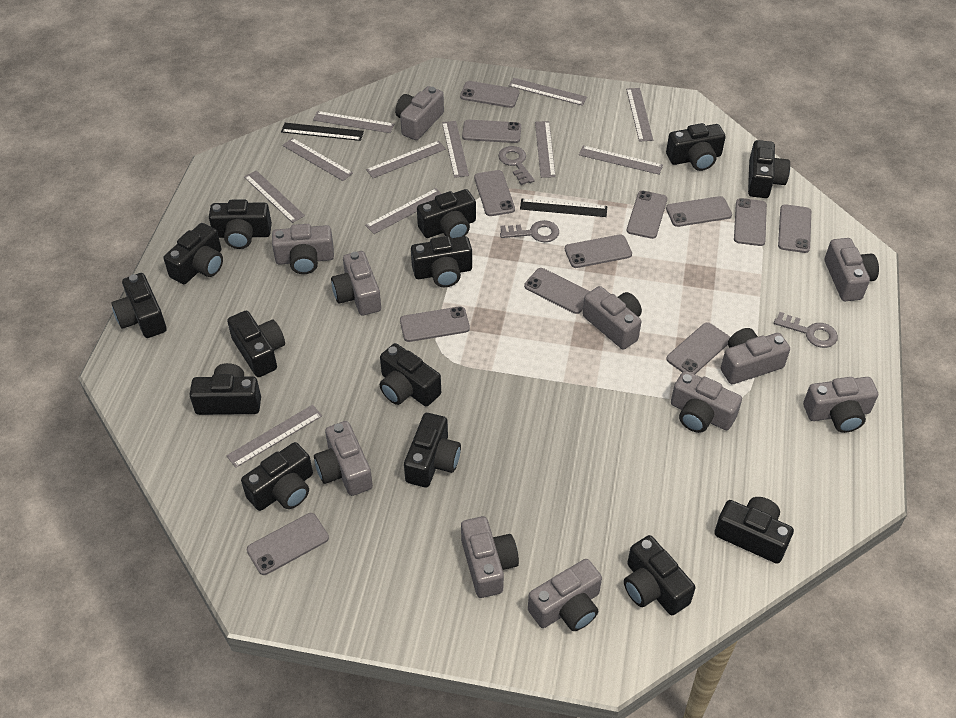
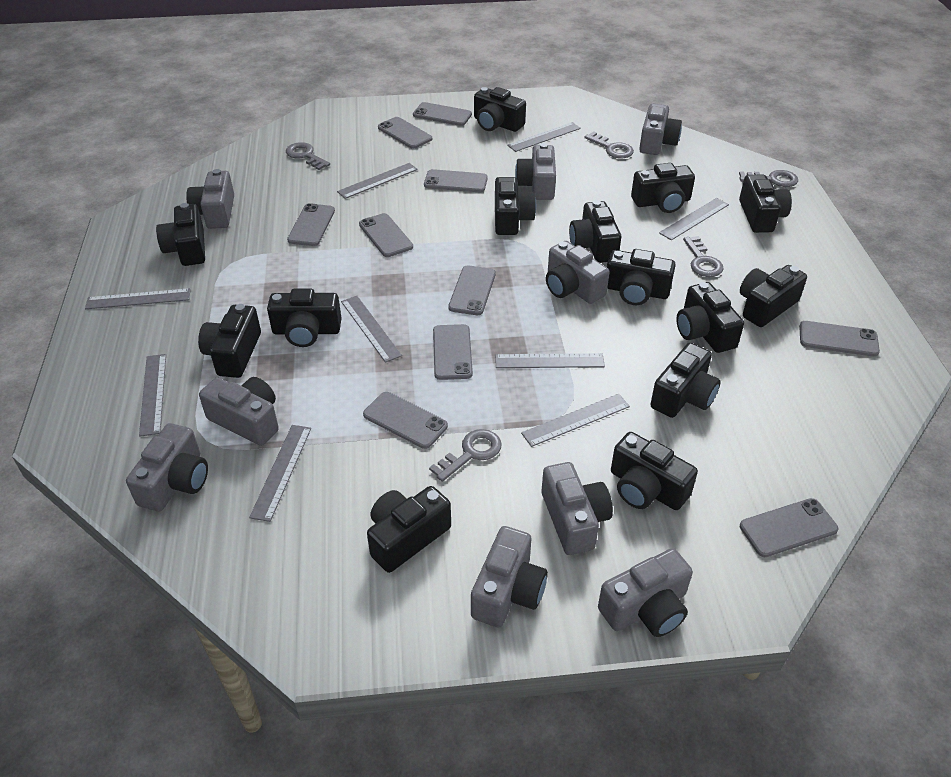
black ruler: [281,123,364,141] [520,198,607,217] = 2 -> none = 0
grey camera: [272,224,334,274] [314,421,373,496] [331,251,381,316] [395,86,444,140] [461,516,519,598] [528,559,602,631] [582,286,642,350] [671,371,742,433] [721,328,790,384] [803,377,878,433] [824,238,879,301] = 11 -> [126,423,208,511] [186,169,234,229] [199,377,279,446] [471,526,548,627] [515,143,556,200] [541,462,613,555] [546,241,610,304] [598,548,693,637] [639,104,682,155] = 9
grey key: [498,146,535,185] [500,220,559,242] [774,312,838,348] = 3 -> [286,142,330,170] [429,429,501,482] [584,131,634,158] [683,236,723,277] [739,170,798,187] = 5
grey phone: [247,513,329,575] [400,306,470,342] [460,81,519,108] [462,120,521,143] [474,170,515,216] [524,268,590,314] [565,235,632,268] [627,191,667,239] [666,196,732,227] [666,322,730,374] [734,198,767,246] [778,204,811,253] = 12 -> [287,203,335,246] [359,213,413,257] [363,392,448,449] [378,117,432,149] [413,102,472,126] [424,169,488,192] [433,324,473,380] [448,265,496,315] [740,498,838,557] [799,321,880,357] = 10
grey ruler: [226,405,322,468] [244,170,305,223] [282,138,353,181] [313,111,394,133] [365,188,442,234] [366,141,446,178] [442,121,469,178] [509,78,587,106] [535,121,556,178] [579,146,663,175] [626,88,653,142] = 11 -> [85,288,191,309] [139,354,166,437] [249,425,311,522] [337,163,418,199] [341,296,402,363] [495,353,605,368] [507,122,581,152] [521,394,630,447] [659,198,729,240] = 9

